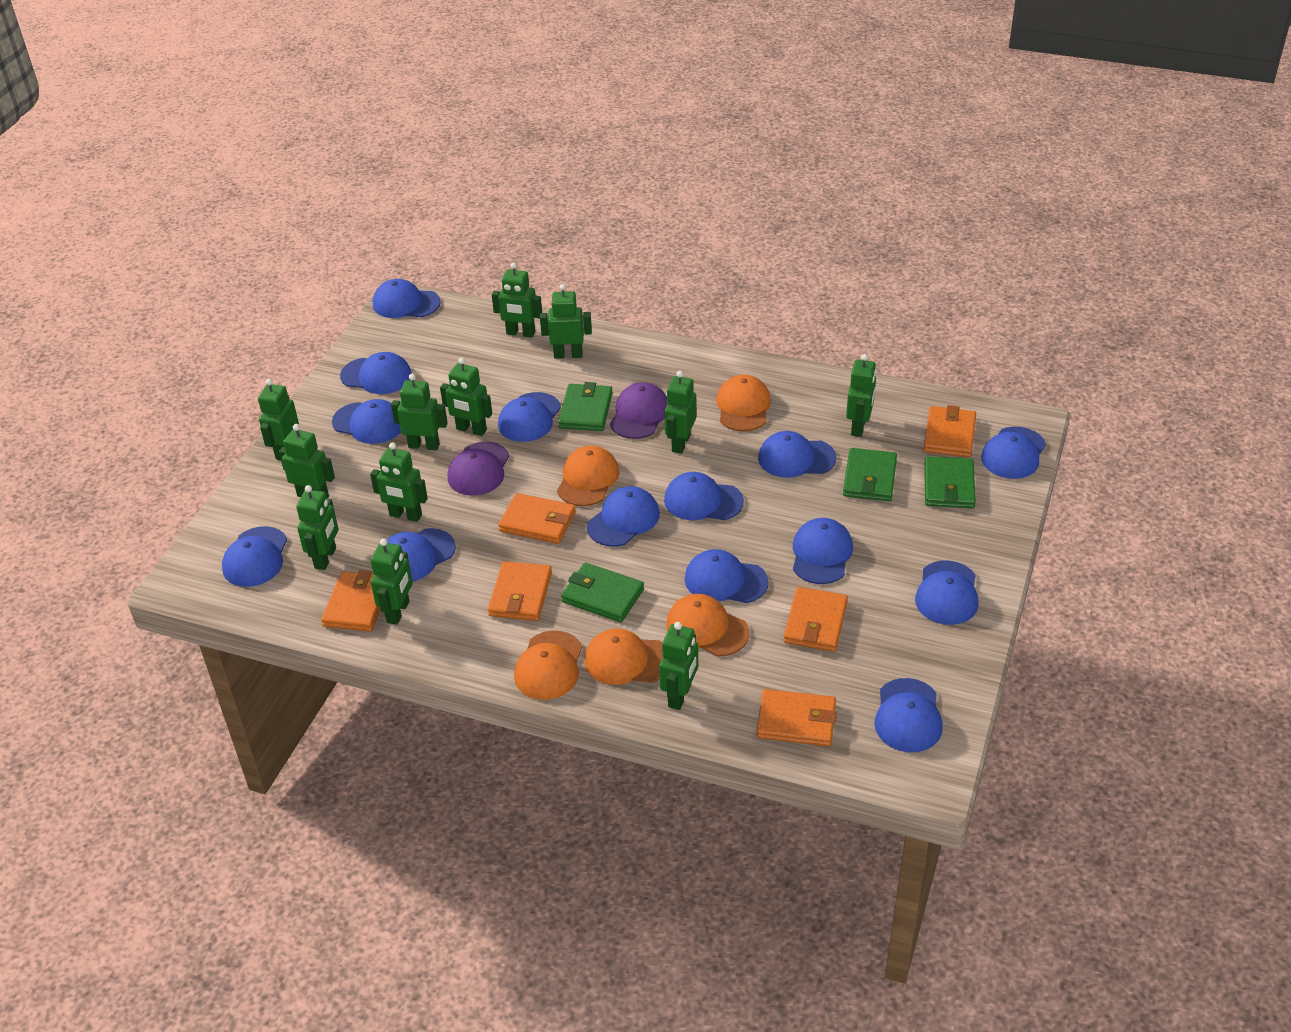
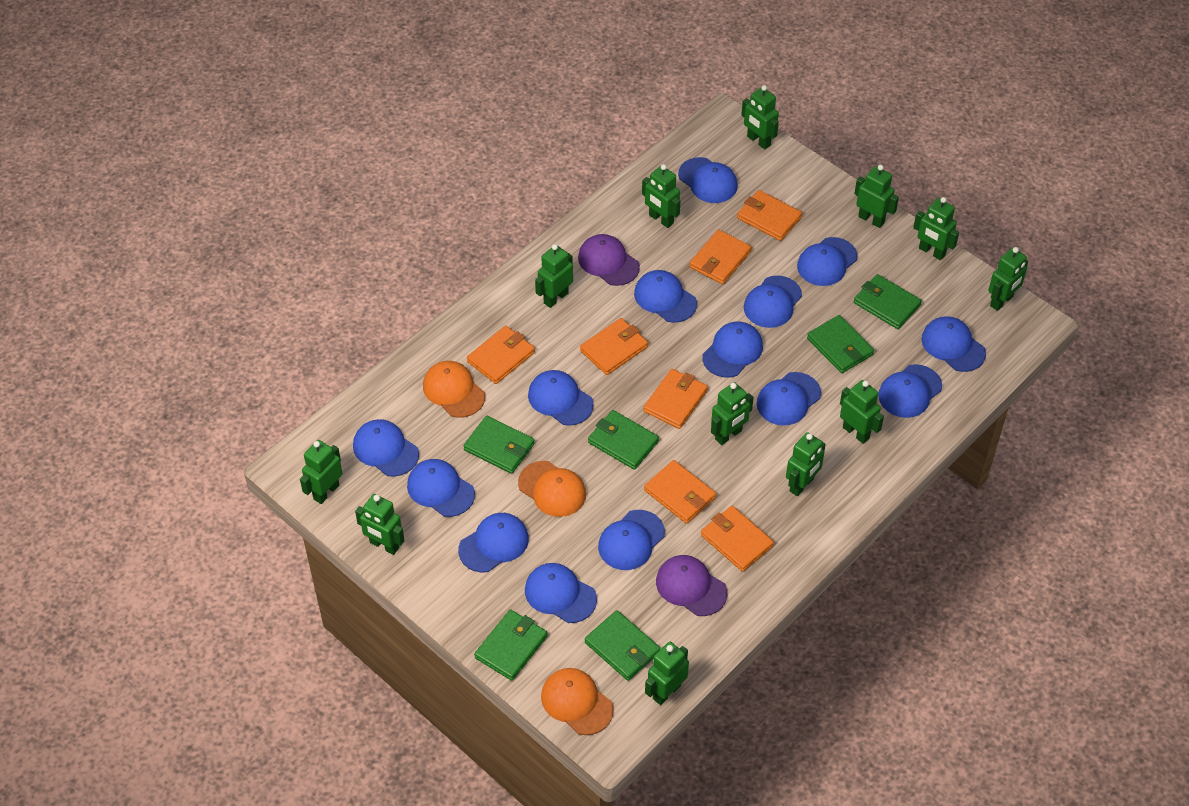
green wallet: [558,382,613,431] [561,562,644,622] [843,448,897,501] [924,456,976,508] = 4 -> [463,416,535,474] [474,610,547,681] [585,610,660,681] [588,410,659,470] [807,315,874,373] [854,274,922,329] = 6
orange cap: [514,630,582,700] [557,446,619,506] [585,628,663,685] [666,594,750,656] [716,375,771,431] = 5 -> [423,361,485,418] [518,461,586,517] [541,668,614,735] = 3
orange wallet: [321,570,381,632] [488,561,552,621] [498,493,576,544] [757,689,837,746] [783,587,848,652] [923,405,976,457] = 6 -> [467,326,535,384] [580,318,648,375] [643,369,708,429] [644,460,716,524] [689,230,752,284] [701,506,774,572] [737,190,802,241] = 7

